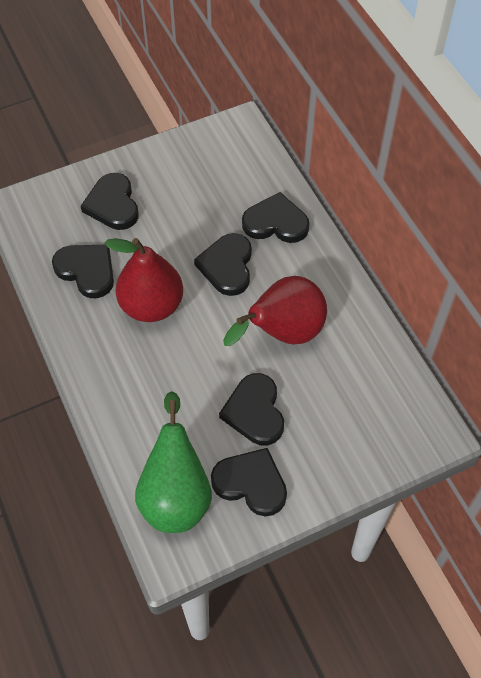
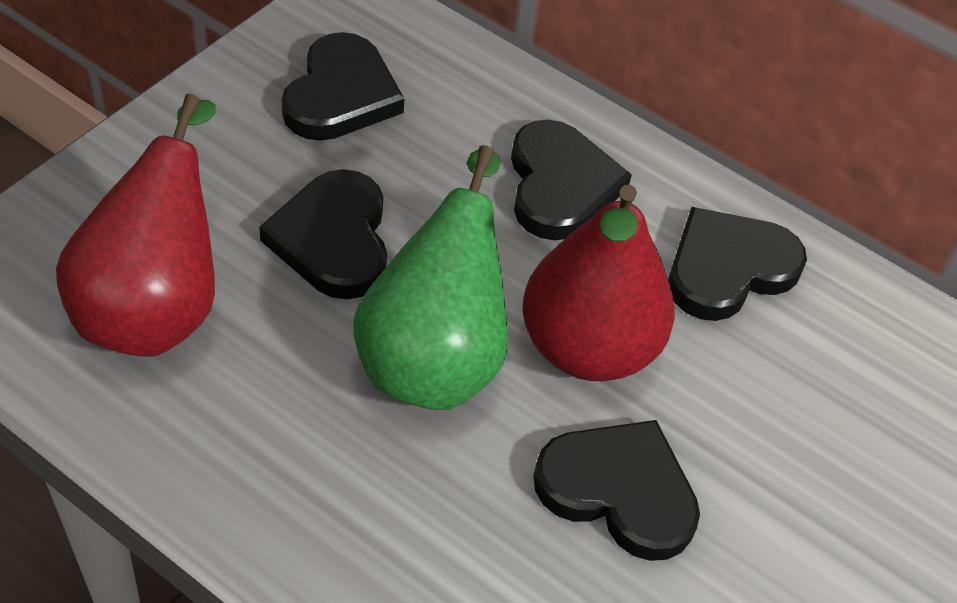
black heart: [52,245,114,298] [81,173,139,230] [194,233,252,296] [211,448,287,516] [219,373,284,445] [242,192,309,243] = 6 -> [259,169,387,299] [282,32,404,141] [511,120,632,240] [533,420,700,561] [668,207,807,321] = 5

